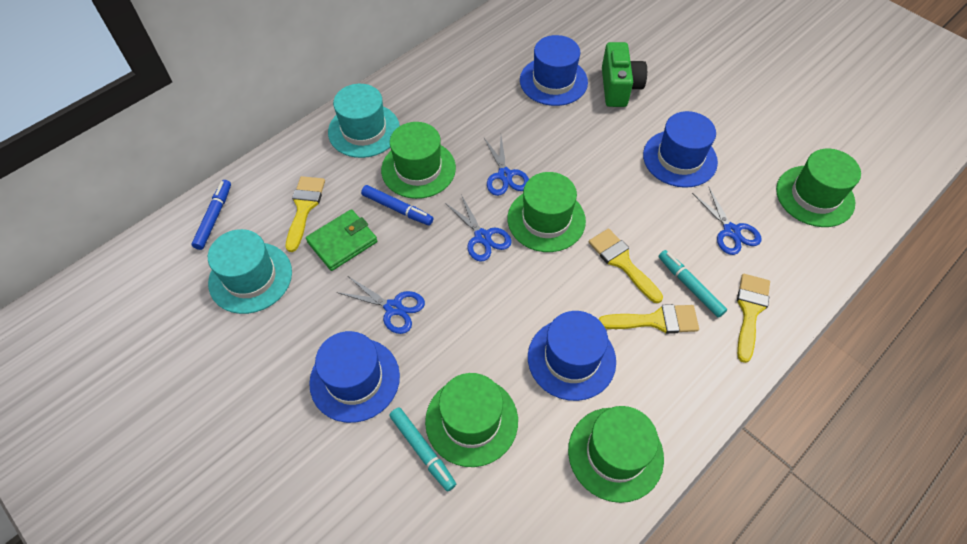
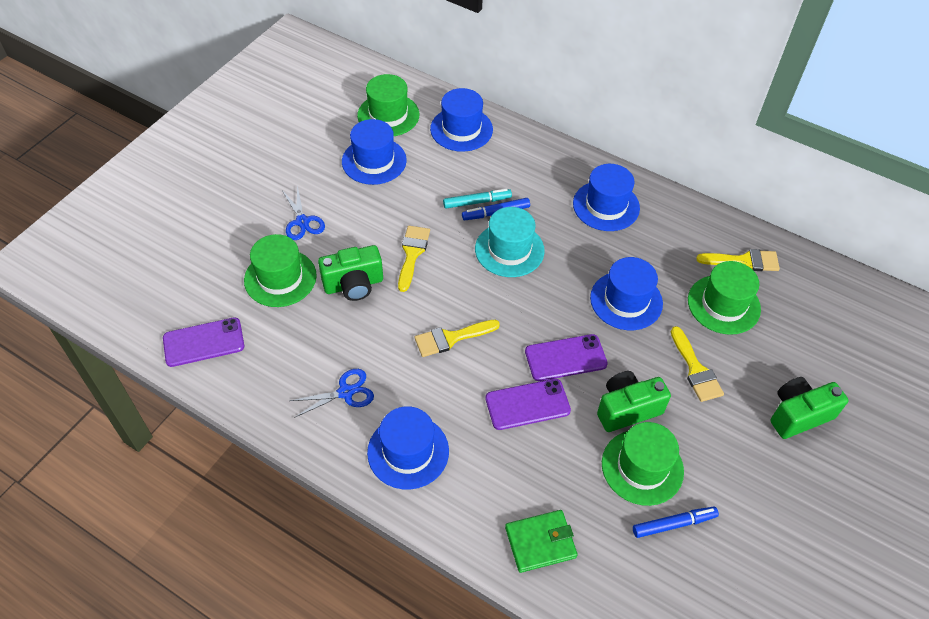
blue hat: [309,331,400,423] [520,35,588,106] [528,311,616,401] [643,111,718,188] = 4 -> [342,119,407,185] [367,406,449,490] [430,88,493,152] [573,164,640,231] [590,257,663,330] = 5
blue scissors: [337,276,425,334] [445,195,512,262] [484,137,529,196] [692,186,761,255] = 4 -> [282,185,325,240] [289,369,374,418] = 2
green camera: [602,42,647,107] = 1 -> [318,245,383,301] [597,371,671,432] [770,377,849,439] = 3
green hat: [381,122,456,199] [425,373,518,467] [508,172,586,252] [568,406,664,503] [776,148,861,227] = 5 -> [244,234,317,307] [357,74,419,136] [602,422,684,506] [688,261,761,335] = 4
purple phone: none = 0 -> [163,317,244,367] [485,379,571,430] [525,334,608,381] = 3
turquoise hat: [208,229,292,314] [328,84,400,158] = 2 -> [475,207,545,277] = 1
turquoise marker: [389,407,456,492] [659,250,727,318] = 2 -> [443,189,512,209] = 1

